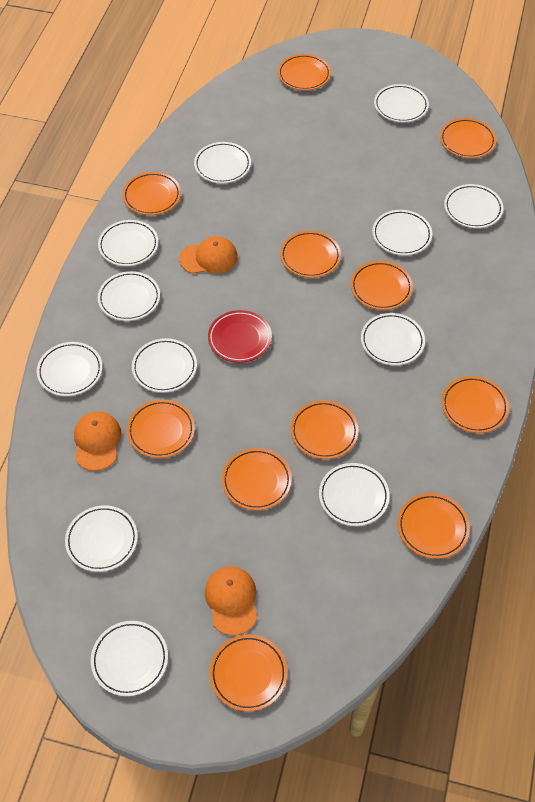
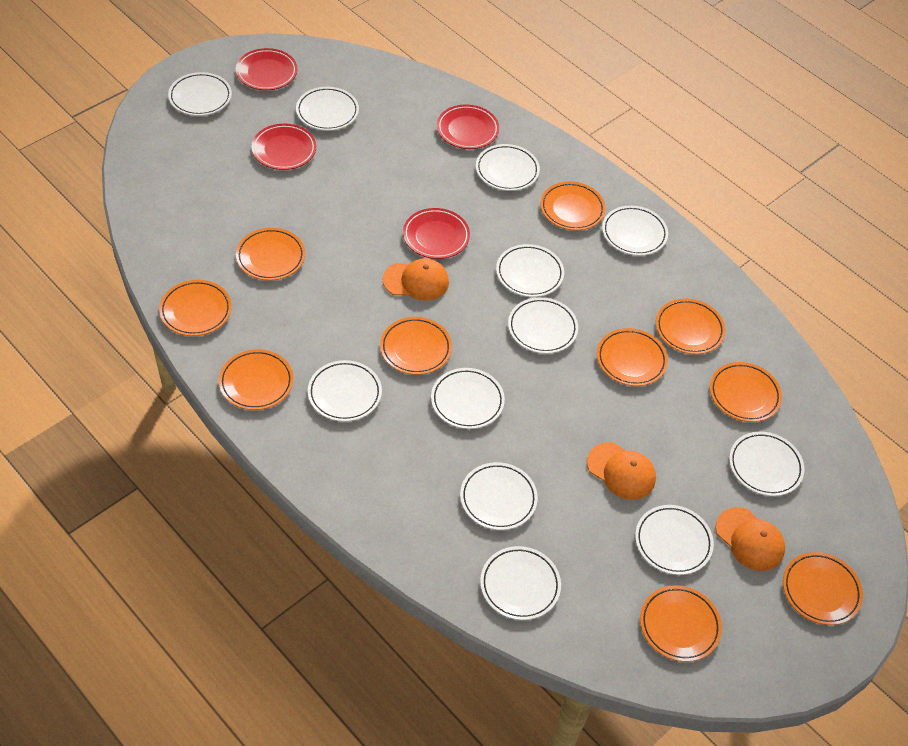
orange plate: [123,172,181,215] [127,400,195,458] [210,635,287,711] [222,448,292,510] [278,54,331,90] [280,231,341,278] [291,401,359,459] [351,261,413,310] [397,493,470,559] [440,118,496,158] [442,376,509,433] = 11 -> [159,280,232,336] [219,349,293,410] [236,228,305,281] [380,317,452,375] [540,182,606,230] [597,328,668,386] [640,585,722,662] [656,298,726,354] [710,362,782,422] [783,552,863,625] = 10
red plate: [208,310,272,363] = 1 -> [236,48,298,90] [251,124,316,170] [403,208,470,259] [437,105,499,149] = 4

